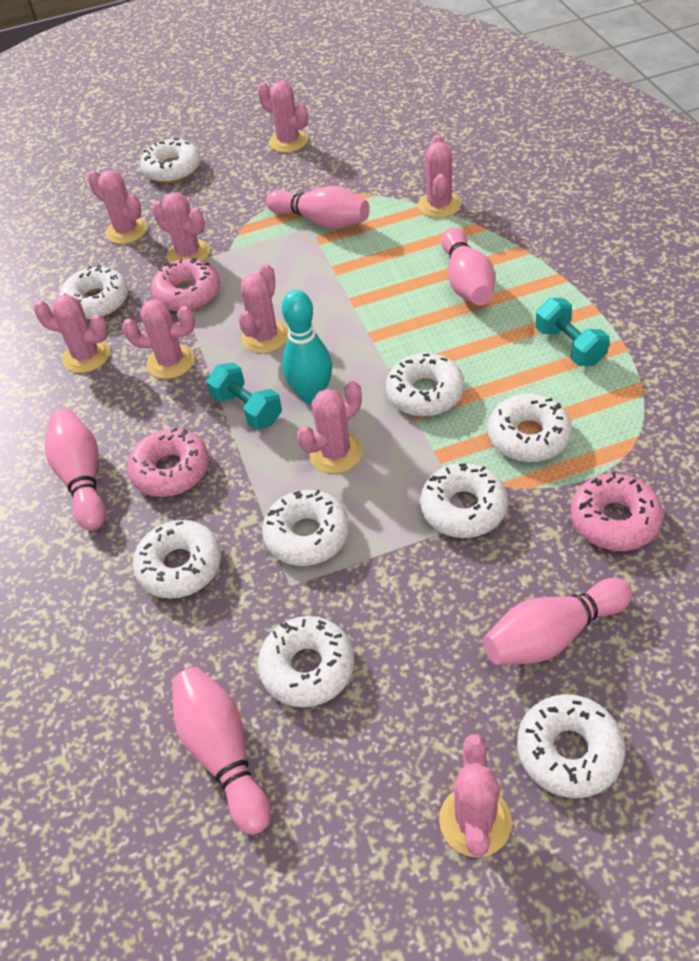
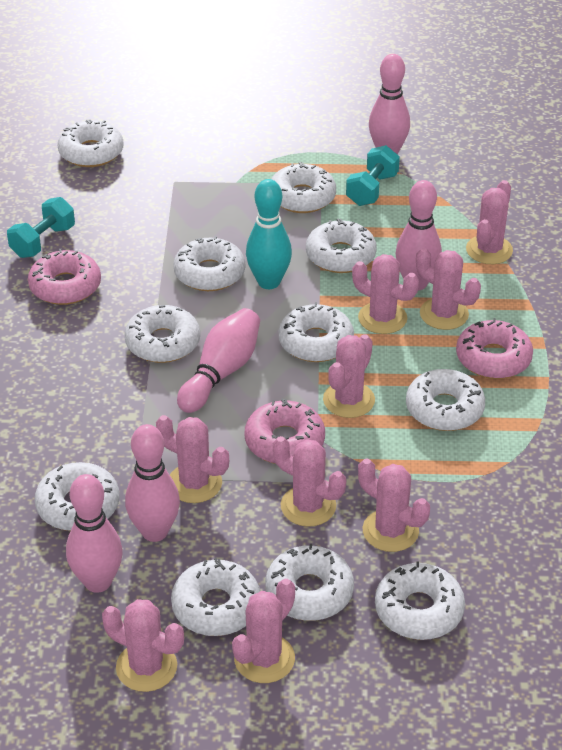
white donut: [59,265,128,320] [133,520,221,599] [140,139,201,183] [258,616,355,707] [262,490,350,566] [386,353,465,417] [420,463,508,538] [488,394,572,462] [517,694,625,798] = 9 -> [35,462,119,531] [58,119,123,167] [124,305,200,363] [171,558,260,636] [173,236,245,291] [265,544,354,621] [271,162,336,213] [278,302,354,362] [306,218,377,273] [375,561,465,640] [406,369,485,431] = 11

